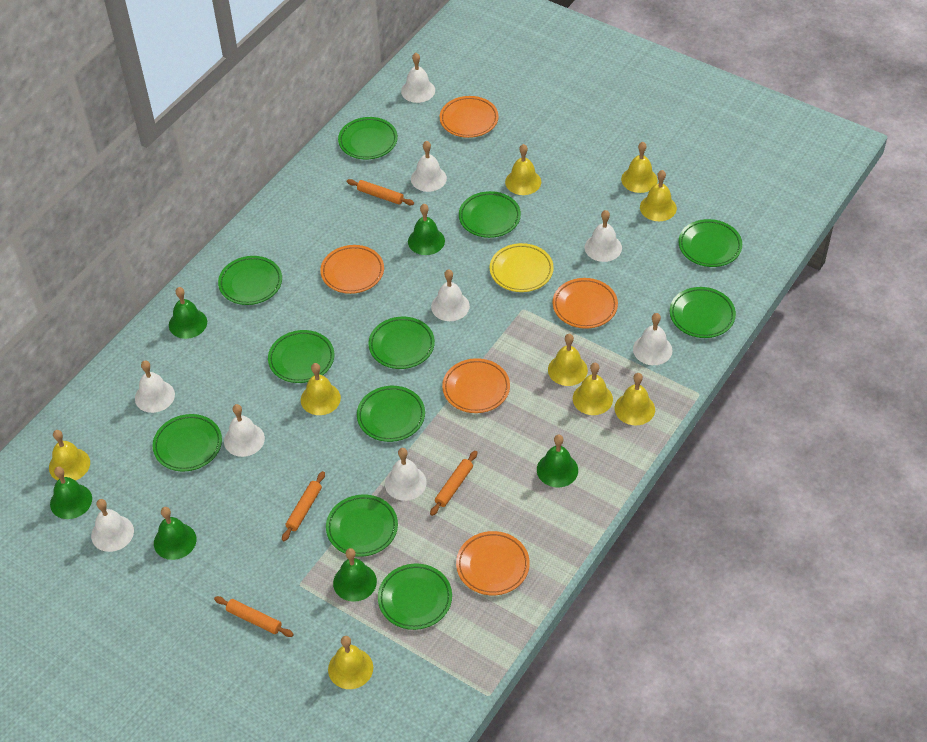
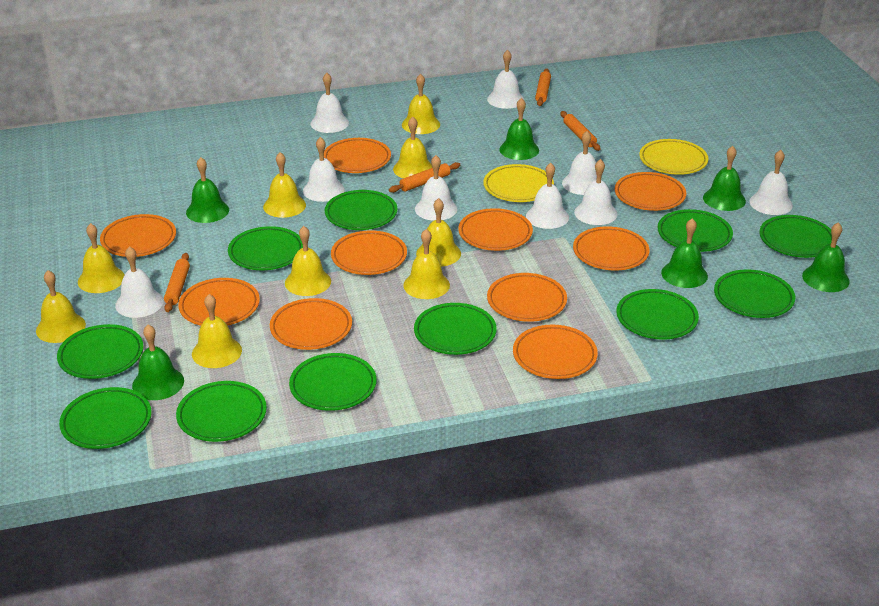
orange plate: [320,245,384,294] [440,96,499,138] [442,358,510,413] [456,531,530,595] [553,278,618,329] = 5 -> [100,214,176,257] [178,278,260,326] [270,298,352,350] [324,138,391,173] [331,231,407,275] [458,208,533,251] [487,273,567,322] [513,325,598,379] [573,226,649,271] [615,172,686,211] = 10
yellow plate: [490,243,554,292] = 1 -> [483,164,554,202] [639,139,708,175] = 2

